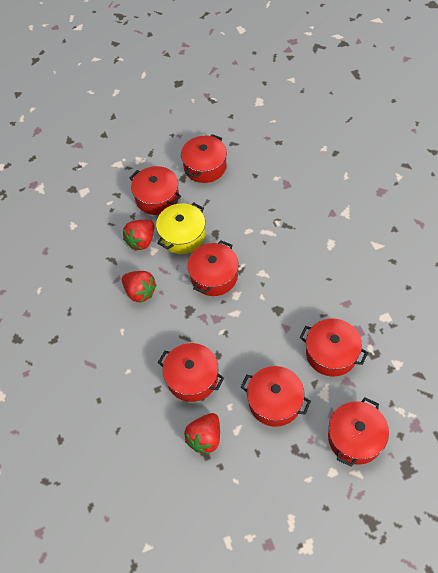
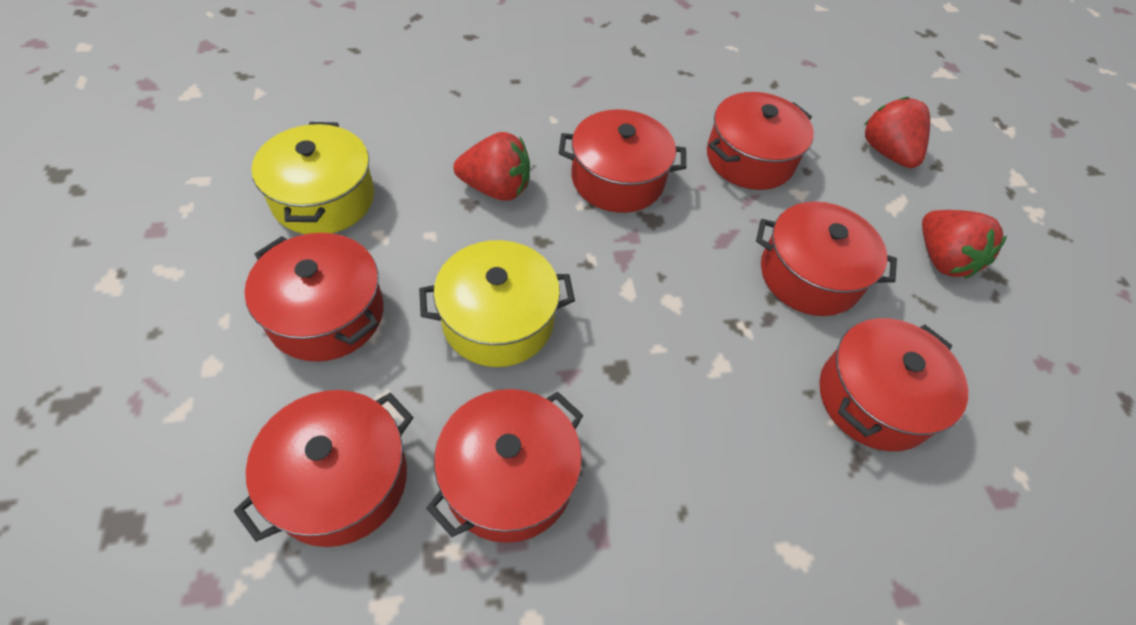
yellow pot: [156,203,205,254] = 1 -> [251,122,374,234] [419,240,575,367] = 2

